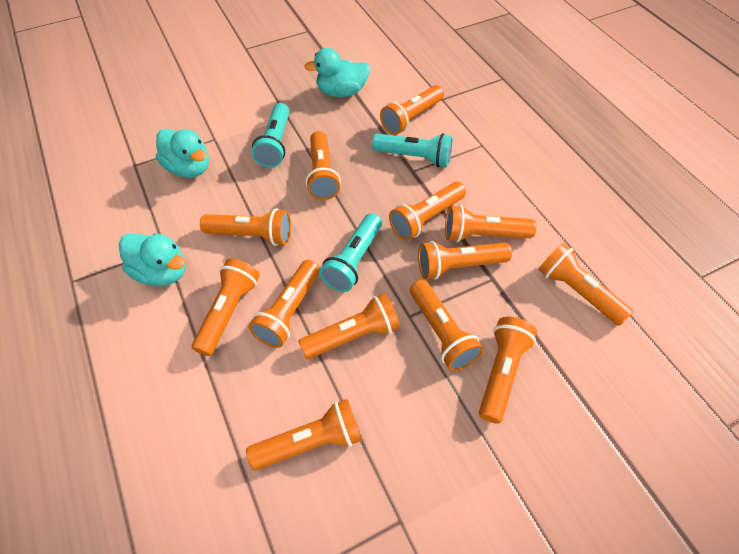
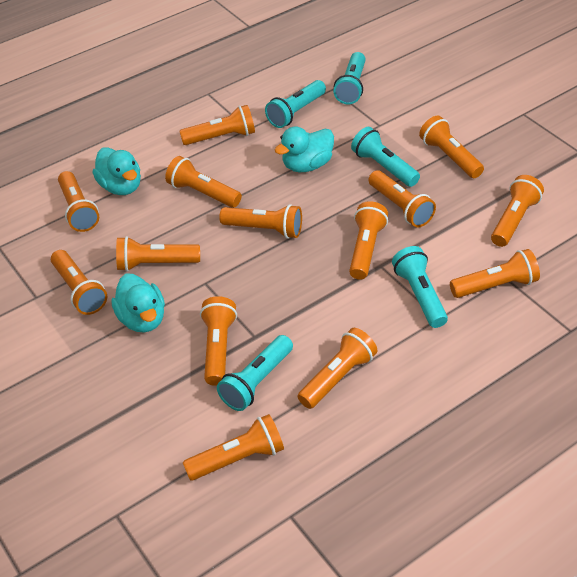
orange flashlight: [192,258,260,356] [200,208,291,246] [246,399,362,471] [248,260,320,348] [298,293,400,359] [306,131,341,200] [380,85,444,135] [389,182,466,240] [410,280,484,371] [418,241,512,280] [445,205,537,242] [479,317,537,424] [539,243,633,326] = 13 -> [51,250,107,315] [58,171,99,232] [116,236,200,271] [165,156,242,208] [180,105,255,145] [182,414,284,481] [200,296,237,386] [219,204,302,239] [298,328,378,409] [349,201,388,280] [368,170,436,228] [419,115,484,178] [450,249,540,298] [491,175,544,247] = 14
turquoise flashlight: [251,103,289,167] [319,213,382,292] [372,133,453,167] = 3 -> [217,335,293,411] [265,80,326,128] [333,52,366,104] [351,127,420,187] [392,246,448,328] = 5

